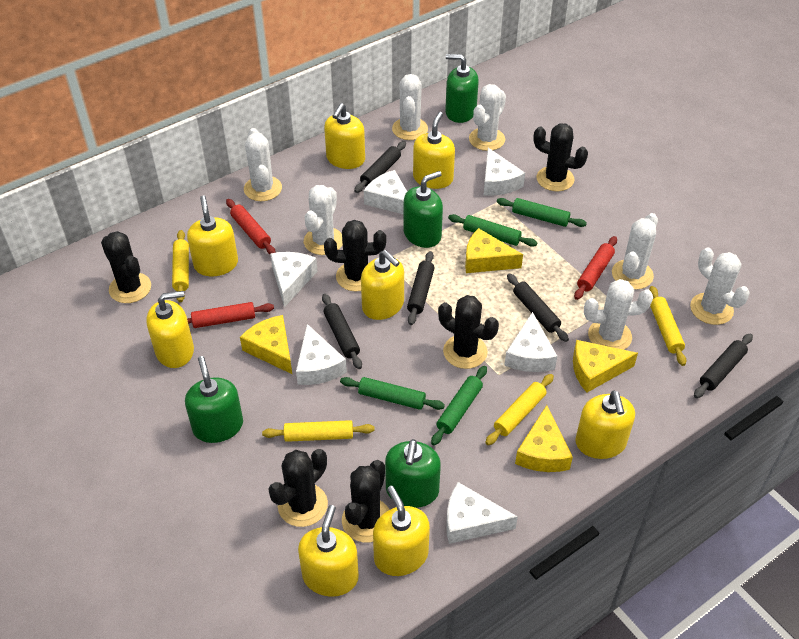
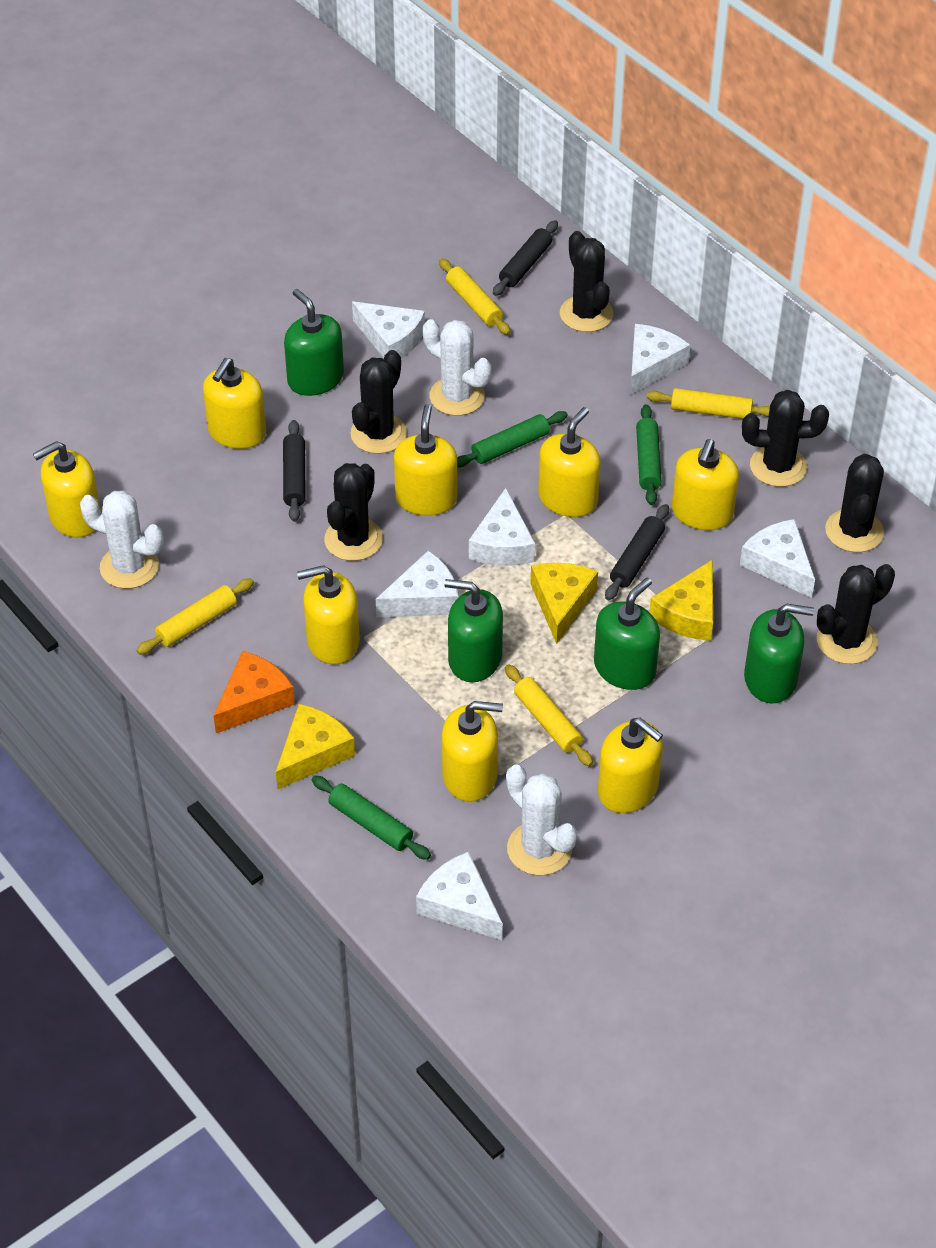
black rolling pin: [322,294,362,369] [354,141,406,193] [407,251,435,325] [507,273,569,342] [694,333,753,398] = 5 -> [283,420,306,522] [493,220,558,296] [605,504,669,601] = 3
green rolling pin: [340,377,445,410] [431,366,487,445] [448,214,537,247] [497,198,587,227] = 4 -> [312,776,431,860] [457,411,568,467] [636,404,662,505] = 3
orange cheese: none = 0 -> [213,651,295,733] = 1
red rolling pin: [187,302,274,328] [226,199,276,254] [574,236,617,300] = 3 -> none = 0
white cactus: [244,128,282,201] [304,185,343,255] [392,74,428,140] [469,84,506,151] [584,279,653,350] [612,213,658,290] [690,247,750,325] = 7 -> [80,491,164,589] [423,319,491,416] [506,765,577,876] = 3
yellow cheese: [240,315,292,374] [465,228,523,273] [515,405,573,472] [573,340,638,392] = 4 -> [276,704,355,789] [530,563,598,644] [649,560,713,641] = 3

